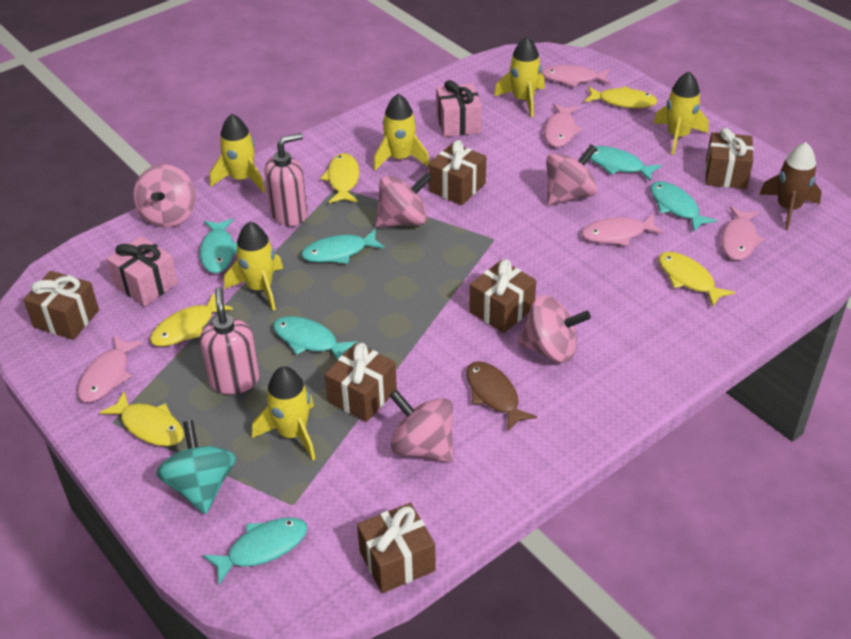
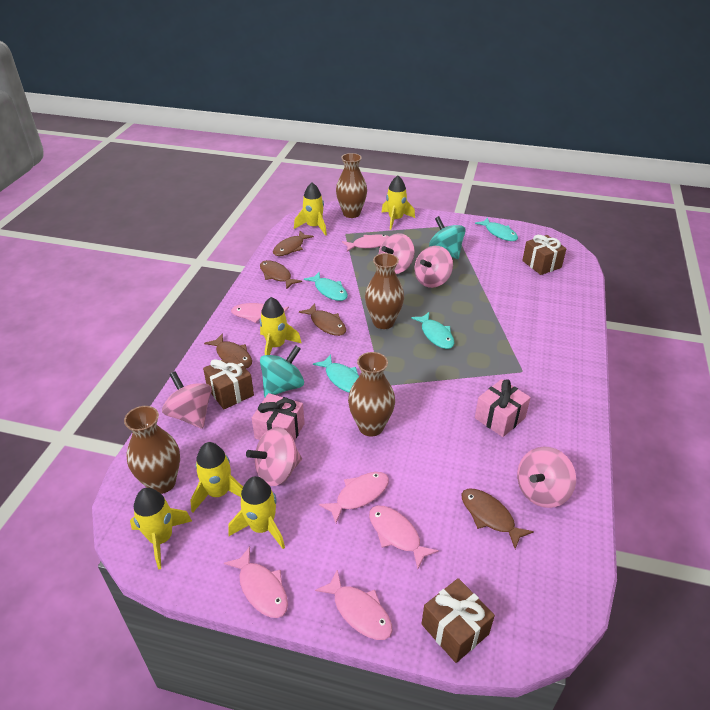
brown fish: [466,361,537,432] = 1 -> [204,333,252,368] [260,260,302,289] [273,231,314,256] [299,303,346,336] [462,489,534,549] = 5
brown gift: [23,271,99,340] [325,343,397,422] [357,503,436,593] [428,140,486,205] [469,259,536,333] [705,128,754,189] = 6 -> [203,355,254,409] [422,578,495,663] [522,235,566,275] = 3
brown rocket: [759,142,822,230] = 1 -> none = 0
brown vase: none = 0 -> [124,406,180,494] [336,153,367,218] [348,352,395,437] [365,253,404,329] = 4
pink fish: [78,335,143,402] [541,65,610,87] [544,104,583,147] [582,214,664,246] [721,206,765,260] = 5 -> [224,546,288,618] [231,303,289,323] [315,569,393,640] [319,472,389,523] [342,234,389,252] [369,506,439,569] = 6
pink soap dispenser: [200,287,260,394] [265,133,307,226] = 2 -> none = 0
turquoise fish: [200,219,237,273] [203,517,308,585] [273,316,358,360] [301,229,385,264] [590,146,662,182] [650,181,717,231] = 6 -> [304,272,348,301] [313,354,359,393] [411,312,454,349] [475,217,518,241] = 4
turquoise spinning top: [156,420,236,515] = 1 -> [260,345,304,397] [429,216,466,259] = 2
yellow fish: [99,391,184,446] [150,293,233,346] [320,153,360,203] [585,86,658,108] [659,252,735,306] = 5 -> none = 0

